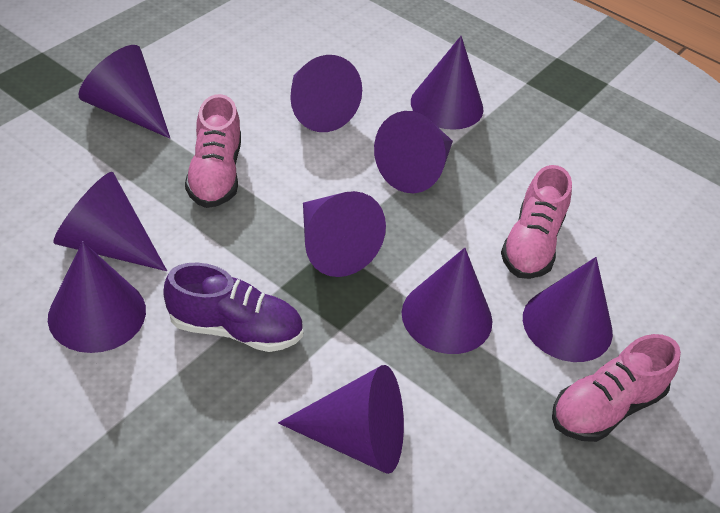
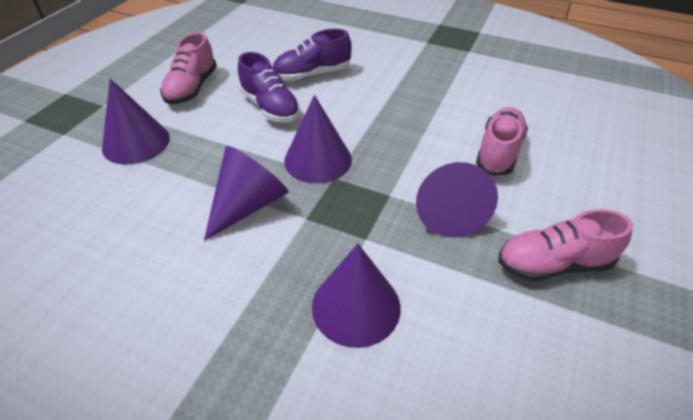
purple cone: [48,241,146,353] [53,172,167,271] [78,45,170,138] [278,365,404,474] [290,55,362,132] [303,191,386,277] [374,111,453,193] [402,248,492,354] [411,36,484,130] [523,257,613,362] = 10 -> [102,78,170,164] [204,146,288,241] [284,95,352,184] [312,244,401,348] [416,162,498,237] = 5
purple shoe: [163,263,303,352] = 1 -> [238,52,300,123] [273,29,352,81] = 2

